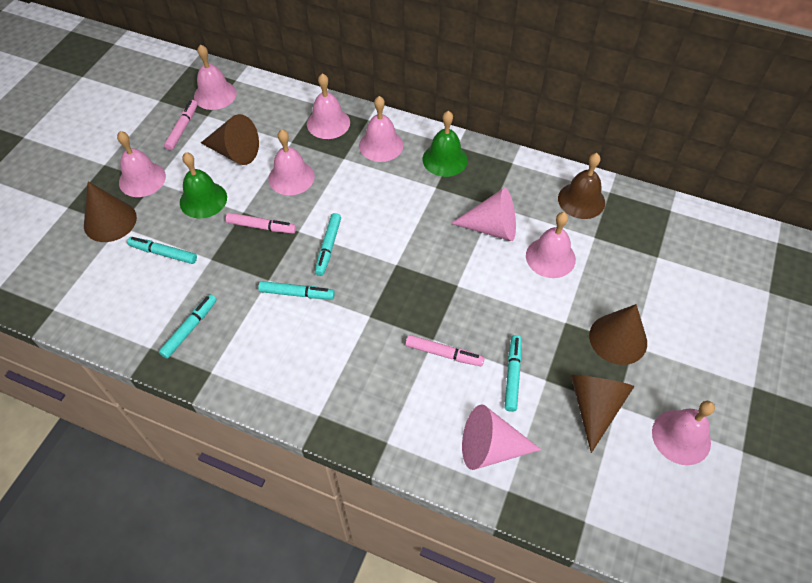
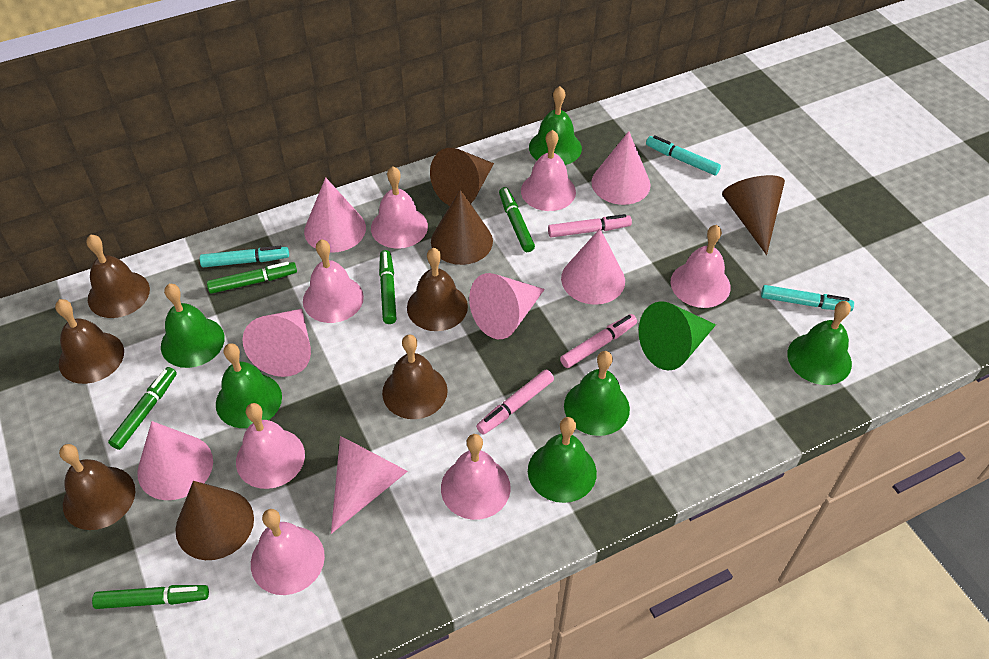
brown bell: [558,153,605,219] = 1 -> [55,299,124,384] [59,444,135,530] [86,234,150,318] [382,334,448,419] [407,248,468,331] = 5
green bell: [180,152,227,219] [423,111,468,177] = 2 -> [161,284,225,368] [216,343,282,428] [528,417,597,503] [529,86,582,165] [564,351,630,436] [787,301,852,385] = 6
green cone: none = 0 -> [639,301,716,371] = 1
green marker: none = 0 -> [92,585,209,609] [108,367,177,450] [207,262,297,294] [379,250,397,324] [499,187,535,252] = 5
pink cone: [451,188,516,241] [462,404,541,470] = 2 -> [137,421,213,500] [243,309,311,377] [304,177,366,253] [331,436,408,534] [469,273,545,339] [561,229,625,305] [591,131,651,205] = 7
turquoise marker: [127,237,197,264] [159,294,217,359] [258,281,335,299] [315,213,341,276] [504,335,522,412] = 5 -> [200,246,289,267] [646,135,721,175] [761,285,854,311] = 3

